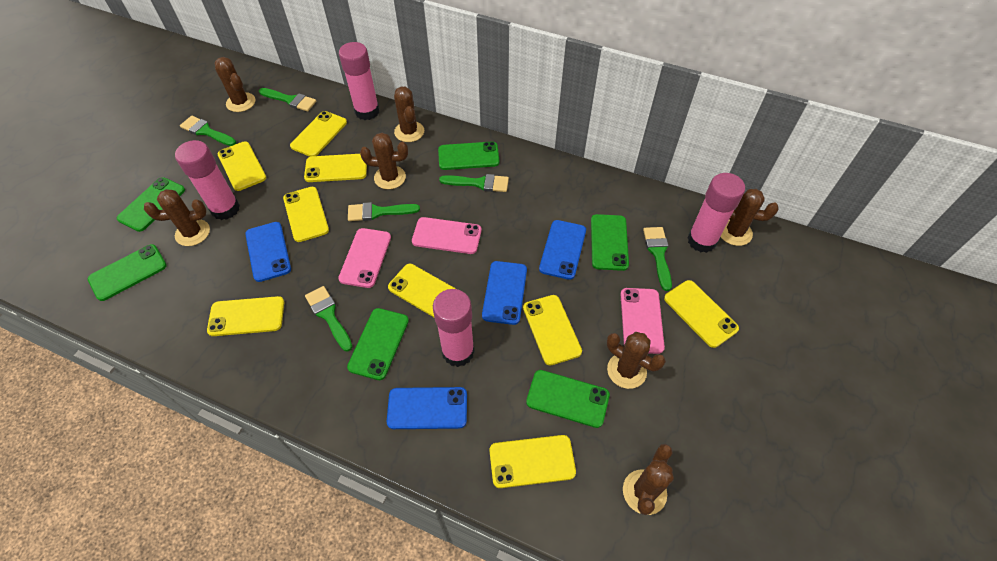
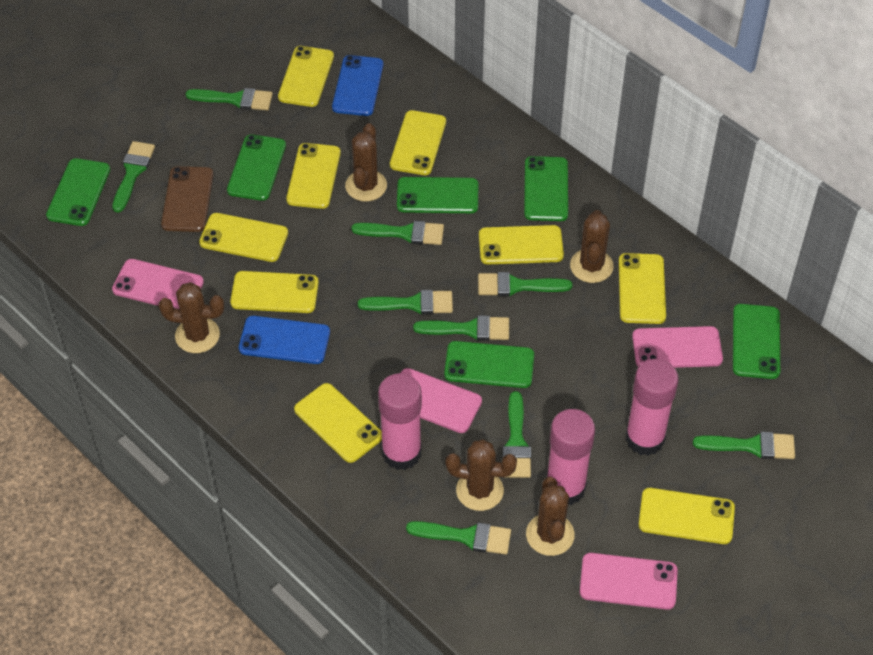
blue phone: [245,222,291,282] [387,387,467,429] [482,261,527,325] [539,220,586,280] = 4 -> [239,316,330,364] [332,55,384,116] = 2
brown cactus: [144,189,210,246] [215,57,255,112] [360,133,408,189] [394,87,424,142] [607,332,666,389] [623,444,674,515] [721,189,779,246] = 7 -> [159,282,224,353] [345,123,387,201] [446,439,517,511] [526,477,575,556] [570,210,614,283] = 5
brown phone: none = 0 -> [161,166,213,232] = 1
green brush: [180,116,236,146] [259,88,316,111] [305,286,353,351] [348,202,420,221] [439,174,509,192] [643,227,672,291] = 6 -> [112,141,155,213] [186,88,273,110] [351,221,444,245] [358,290,453,314] [406,521,511,555] [413,315,509,341] [478,272,572,296] [502,391,531,478] [693,432,795,459] = 9
pink glue stick: [175,140,240,220] [339,42,380,120] [433,289,475,367] [687,173,745,253] = 4 -> [378,373,422,470] [547,409,595,505] [625,359,679,456] = 3
pink phone: [338,228,391,288] [412,217,482,254] [620,288,665,354] = 3 -> [112,259,204,309] [401,368,482,433] [580,553,678,610] [632,326,723,368] = 4

